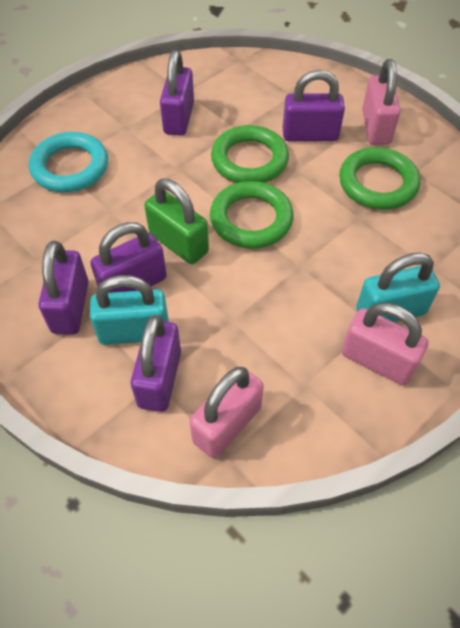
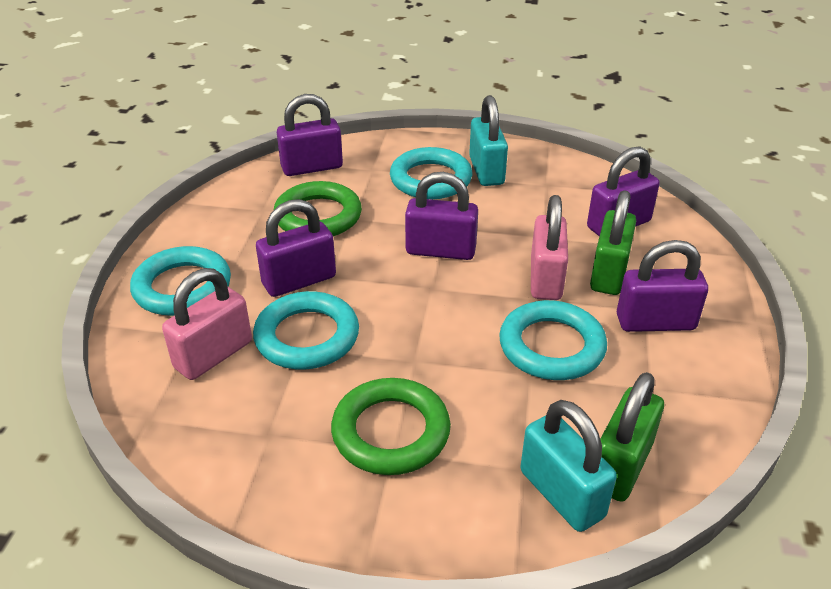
green padlock: [144,179,209,264] = 1 -> [590,190,636,295] [600,372,664,502] = 2
green ring: [210,181,294,249] [211,125,289,183] [339,147,420,210] = 3 -> [274,181,362,236] [331,378,451,475] = 2
pink padlock: [189,367,264,458] [341,303,429,385] [362,59,400,145] = 3 -> [162,268,252,380] [531,195,568,300] = 2
turquoise ring: [29,132,108,192] = 1 -> [130,246,231,316] [253,291,359,370] [390,147,472,199] [499,300,607,380] = 4

